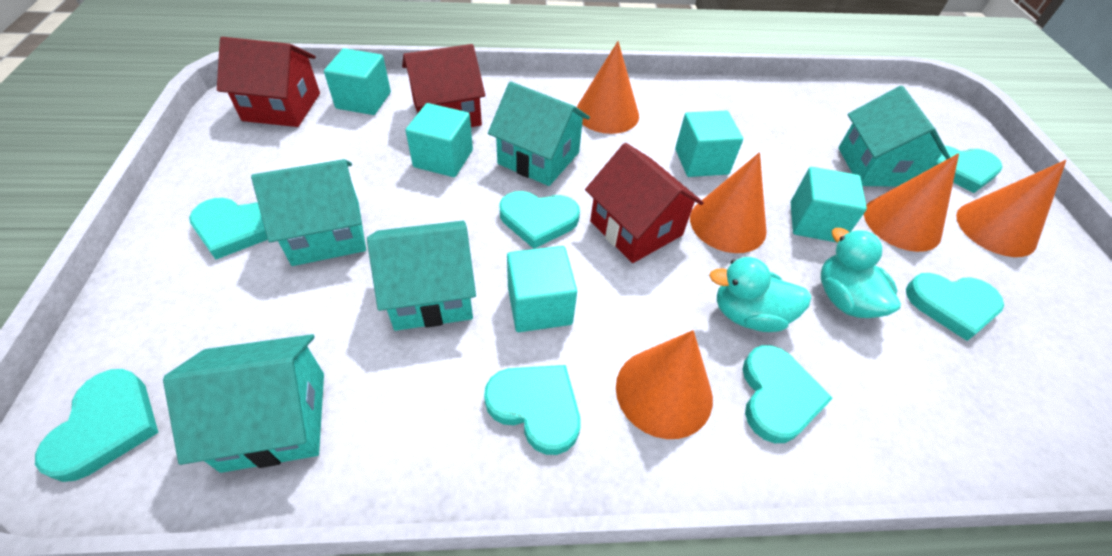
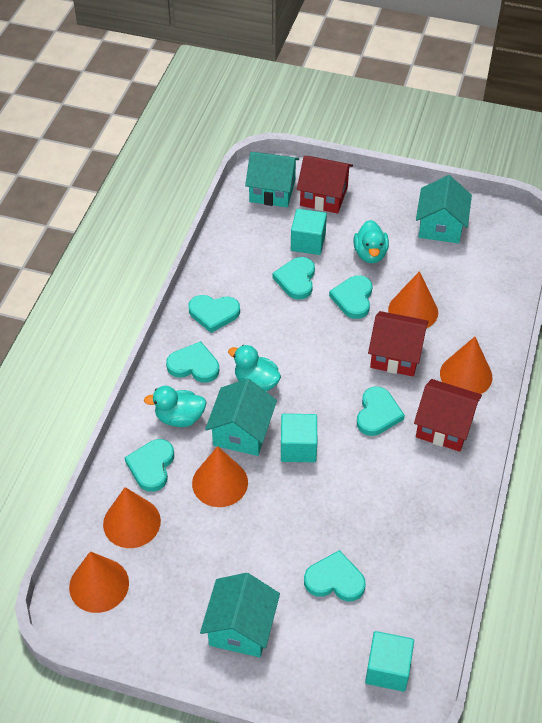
turquoise cube: [324,48,391,115] [406,103,473,177] [507,246,577,332] [675,111,743,177] [791,167,867,243] = 5 -> [281,414,317,462] [291,209,327,255] [365,631,414,692] = 3
turquoise duck: [709,257,811,332] [821,228,901,318] = 2 -> [144,386,207,427] [228,345,281,392] [354,220,389,263] = 3
turquoise house: [163,334,324,473] [251,159,366,266] [367,221,476,331] [488,82,590,186] [838,86,950,187] = 5 -> [200,573,280,657] [205,379,277,456] [245,152,299,207] [416,175,472,243] = 4

